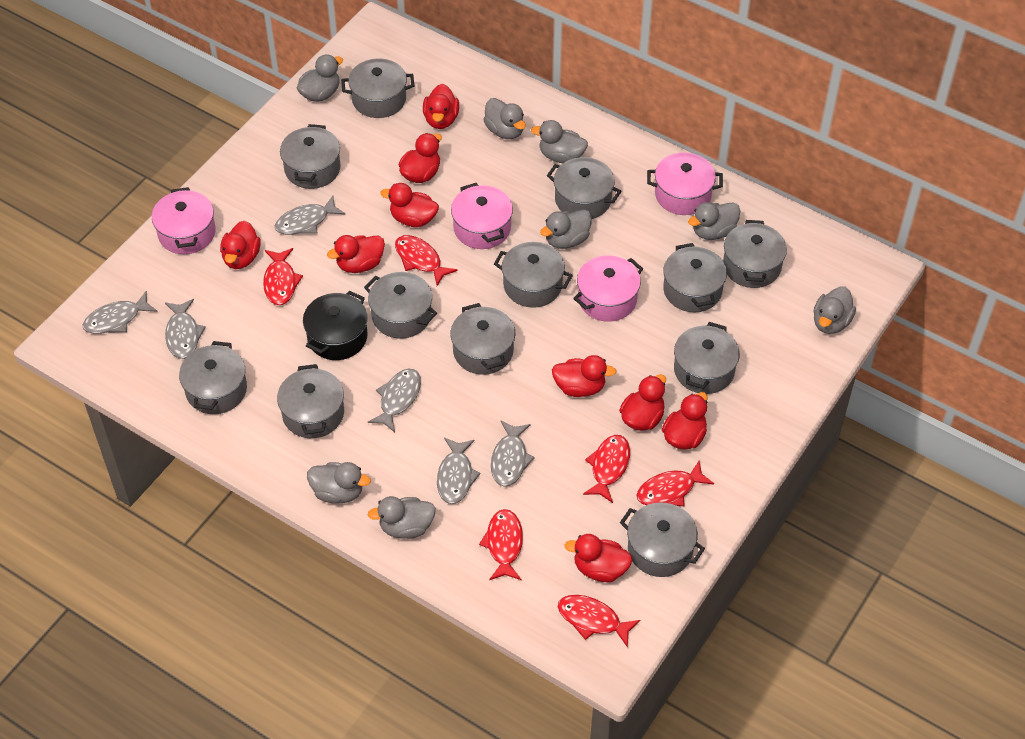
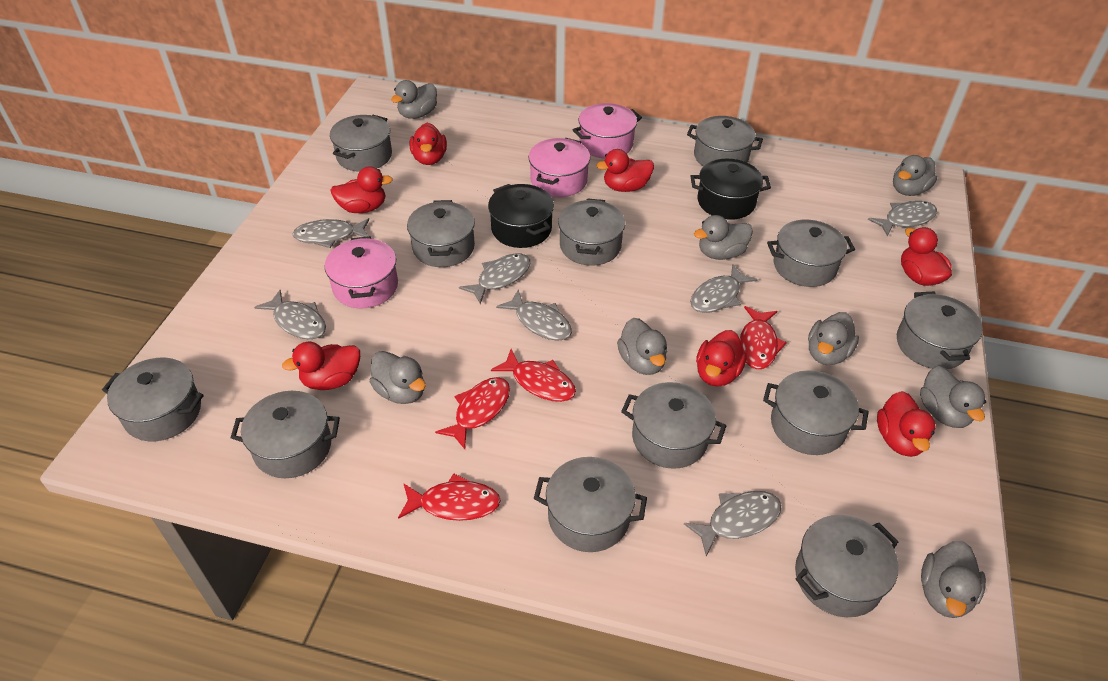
black pot: [303,290,368,360] = 1 -> [488,184,554,248] [690,159,771,220] = 2
grey fish: [83,291,158,334] [165,299,206,359] [275,196,345,235] [368,369,421,433] [437,438,481,504] [491,420,535,487] = 6 -> [254,290,326,340] [293,218,369,248] [459,253,530,304] [496,290,572,341] [684,491,781,556] [690,264,758,313] [868,201,937,237] = 7
pink pot: [152,187,216,254] [451,183,513,249] [573,255,643,322] [647,152,723,215] = 4 -> [325,236,398,308] [529,138,590,197] [573,103,642,159] = 3
red duck: [220,221,261,269] [327,235,385,273] [380,183,439,227] [399,133,442,183] [423,84,459,129] [552,355,616,397] [565,534,633,582] [619,374,666,431] [662,392,708,450] = 9 -> [282,342,360,390] [330,166,393,213] [409,123,447,165] [596,149,654,192] [696,330,747,387] [877,391,936,457] [901,227,952,286] = 7
red fish: [263,248,303,305] [395,235,458,286] [479,509,523,580] [558,595,640,648] [583,435,630,503] [637,461,714,506] = 6 -> [398,473,501,521] [435,377,510,449] [491,349,576,402] [740,306,787,369] = 4

